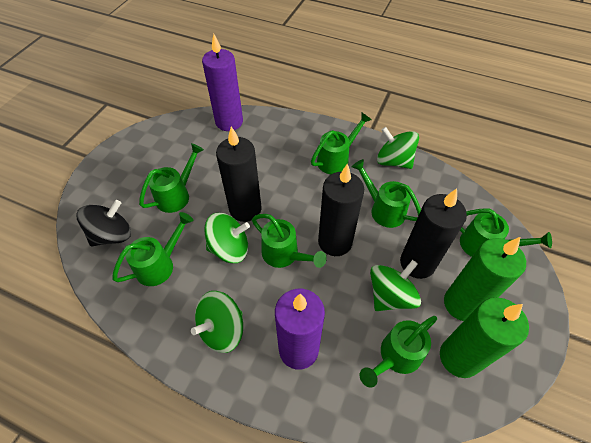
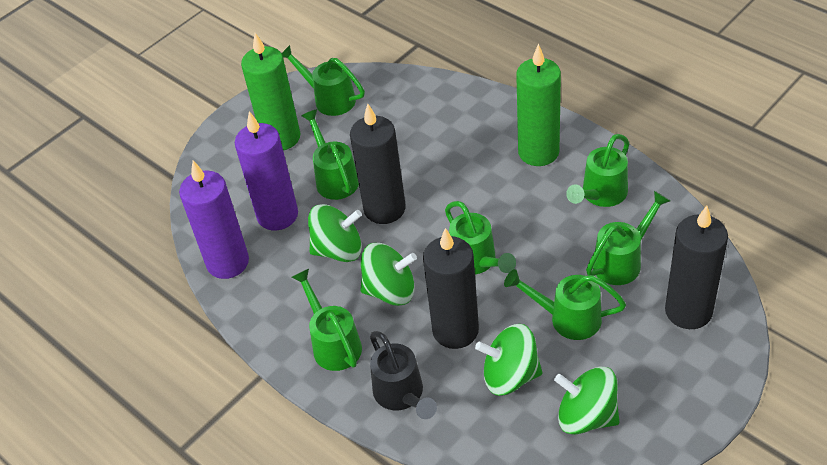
black spinning top: [77,200,131,247] = 1 -> none = 0
black watering can: none = 0 -> [370,331,437,419] = 1

